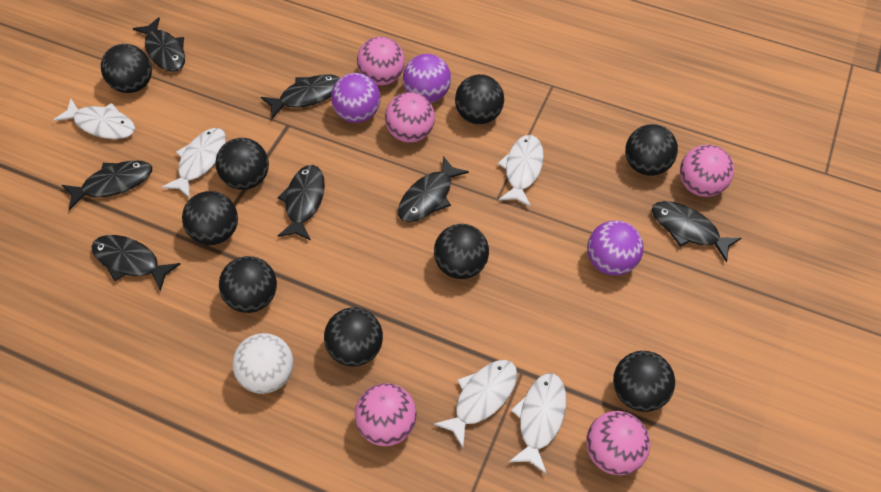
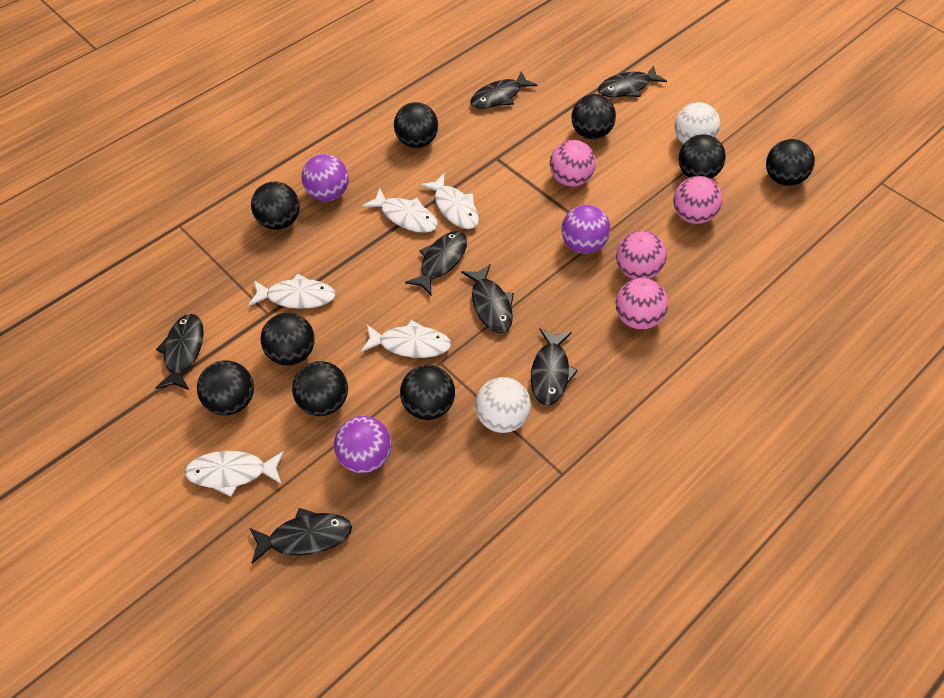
pink ball: [355,383,417,446] [357,37,405,85] [385,92,435,143] [586,411,650,475] [680,145,734,197] = 5 -> [550,140,596,187] [616,230,667,279] [616,278,668,330] [673,176,722,224] = 4
white ball: [232,333,294,394] = 1 -> [475,377,531,433] [674,102,720,144] = 2

